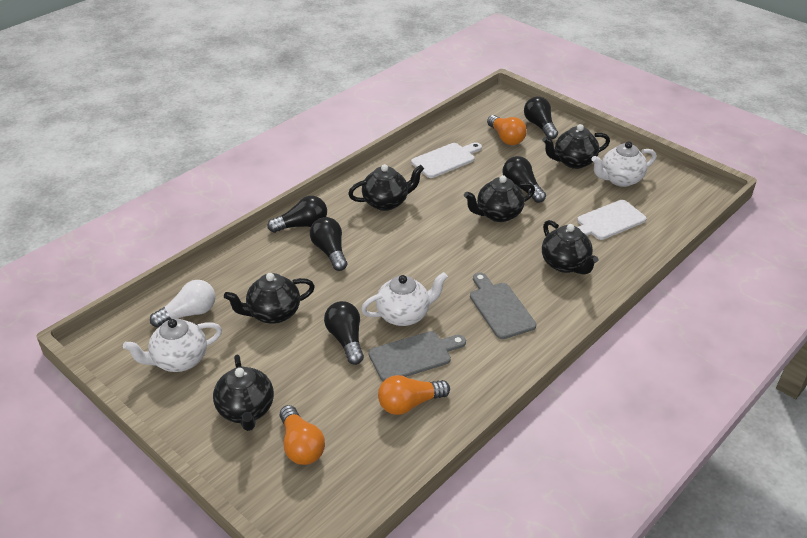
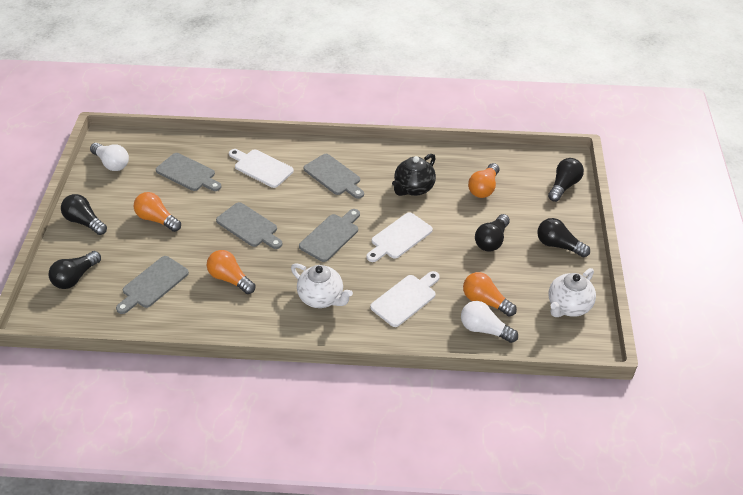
black teapot: [213,355,274,431] [224,273,315,324] [348,164,424,211] [464,175,535,222] [542,124,610,169] [542,220,598,275] = 6 -> [392,154,436,196] = 1
grey cutting board: [368,331,466,381] [470,272,536,339] = 2 -> [116,256,189,314] [156,153,222,191] [216,202,282,249] [299,209,360,262] [303,154,364,199] = 5
orange light bulb: [280,405,325,465] [378,375,450,415] [487,115,527,145] = 3 -> [134,192,181,232] [207,250,255,294] [463,272,517,316] [468,163,499,198] = 4
white cutting board: [411,142,482,178] [577,200,647,240] = 2 -> [229,149,294,188] [366,212,433,262] [370,271,440,327] = 3
white light bulb: [150,280,216,328] = 1 -> [90,143,129,171] [461,301,518,343] = 2
white teapot: [123,319,222,372] [361,272,448,326] [591,141,656,187] = 3 -> [291,263,353,308] [549,268,596,317] = 2

